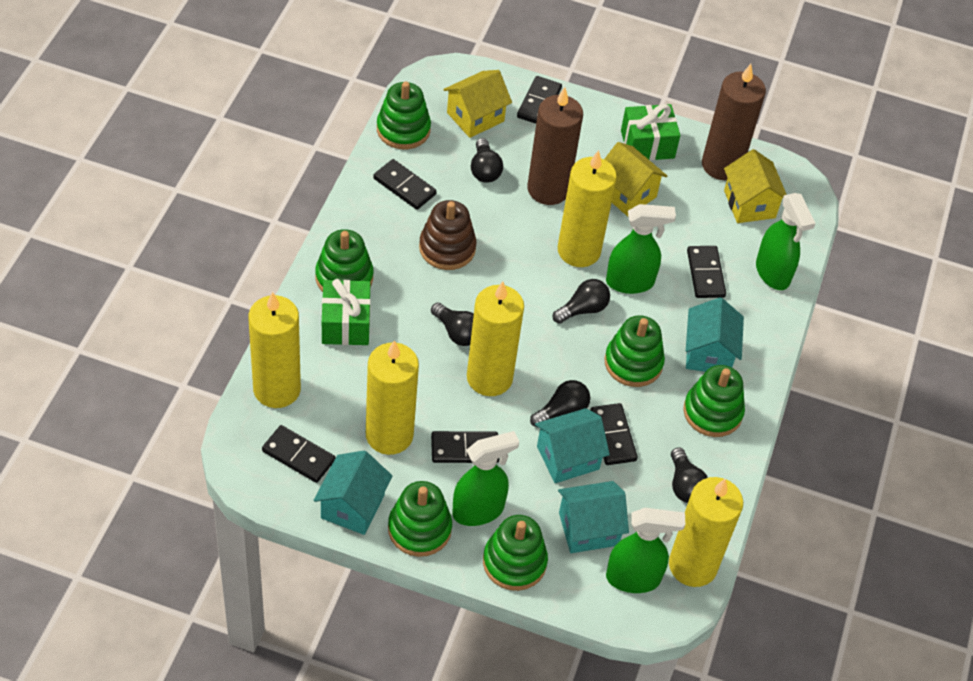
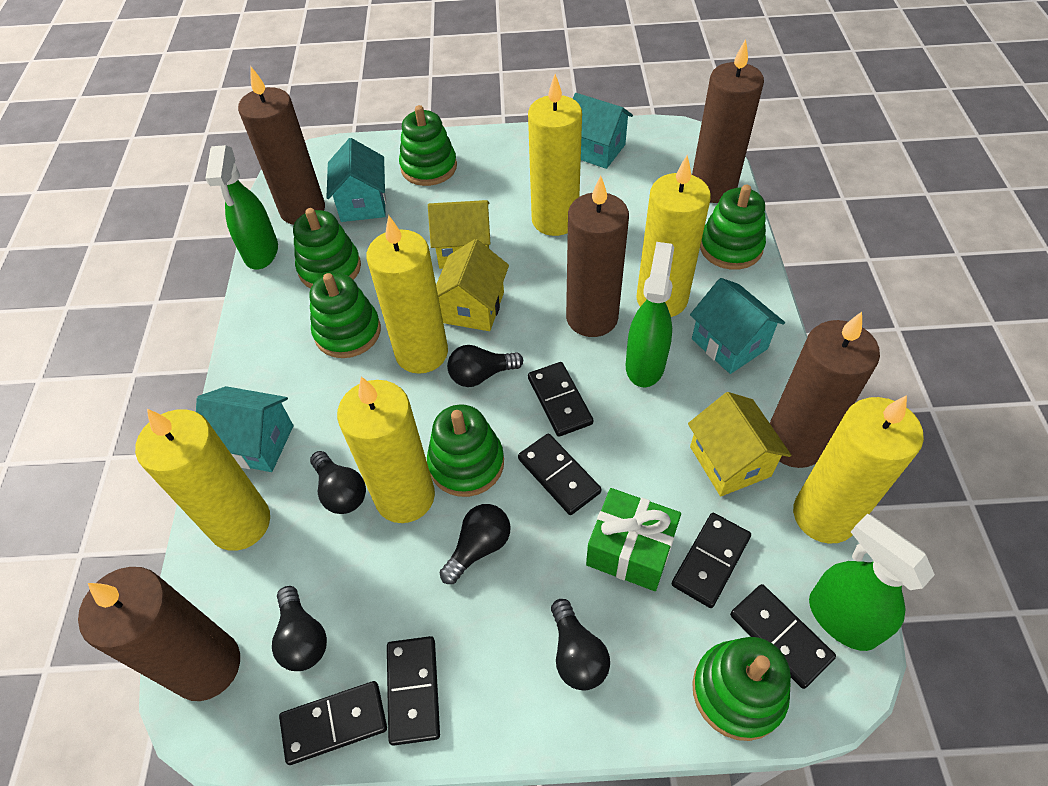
brown candle: [527,87,583,205] [702,64,766,180] = 2 -> [78,567,240,701] [238,67,325,225] [566,176,629,337] [692,39,764,203] [770,312,880,468] = 5
brown stacking toy: [419,200,476,270] = 1 -> none = 0
green gift: [322,279,371,345] [621,104,680,161] = 2 -> [586,488,681,591] = 1
green spray bottle: [452,431,519,526] [606,204,676,294] [606,508,685,593] [756,193,816,290] = 4 -> [205,145,278,269] [626,242,674,387] [809,514,935,651] = 3
yellow candle: [248,292,301,408] [366,340,419,455] [467,282,524,396] [558,150,617,267] [669,477,743,587] = 5 -> [135,409,270,551] [337,377,435,523] [366,215,448,374] [528,74,582,236] [636,156,711,317] [793,395,924,544] = 6

